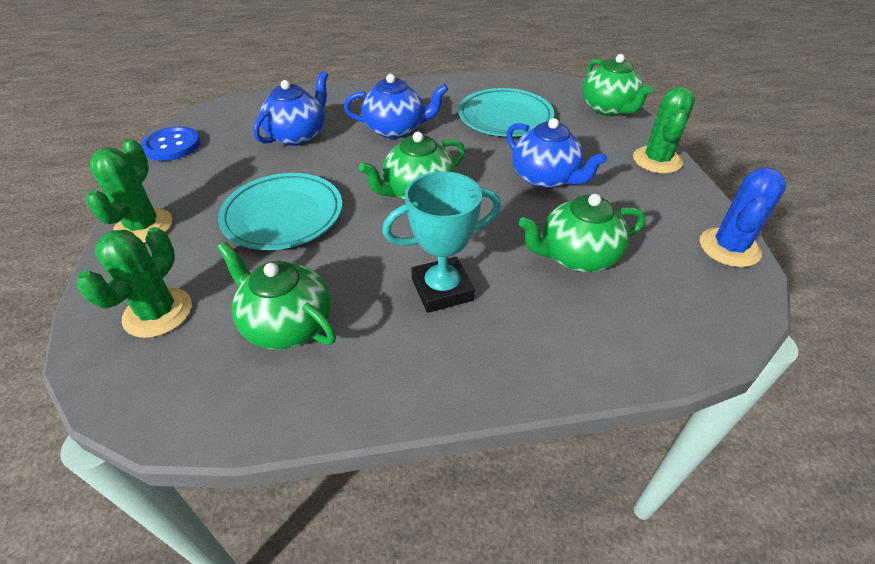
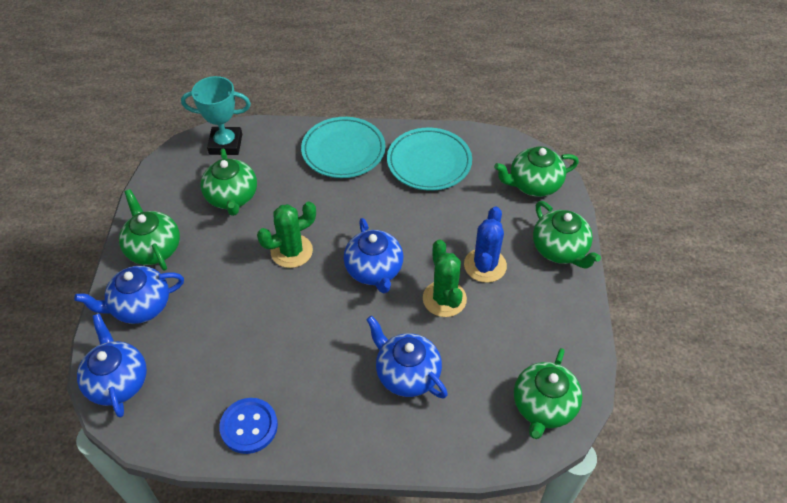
blue teapot: [253,71,328,146] [344,74,448,139] [506,118,607,189] = 3 -> [74,266,184,324] [77,314,147,418] [344,218,403,293] [366,316,448,398] = 4
green cactus: [77,227,192,338] [86,139,172,243] [633,86,695,174] = 3 -> [257,201,316,268] [423,239,467,317] = 2
green teapot: [217,242,336,350] [359,132,465,200] [519,194,646,272] [582,54,653,116] = 4 -> [119,189,180,271] [201,149,257,216] [494,146,579,197] [514,348,583,439] [533,201,601,269] = 5

